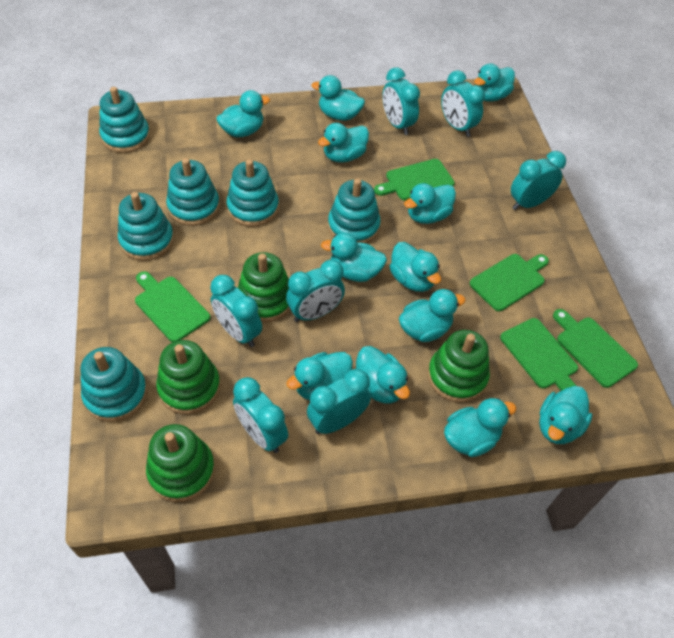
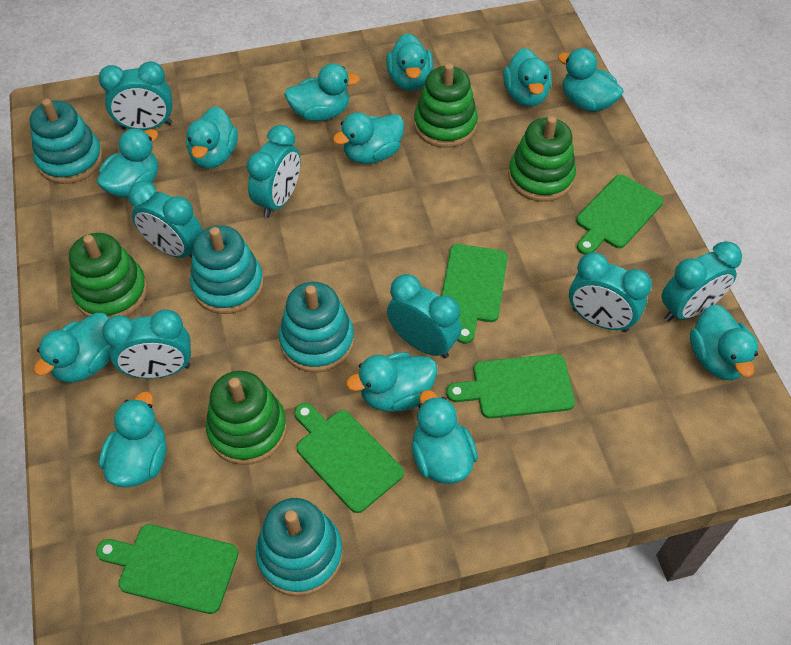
turquoise stacking toy: [80,347,147,422] [99,87,150,153] [118,192,174,261] [166,158,220,226] [227,159,279,227] [328,178,381,244] = 6 -> [30,99,103,184] [190,225,264,314] [256,498,343,597] [279,282,354,373] = 4

